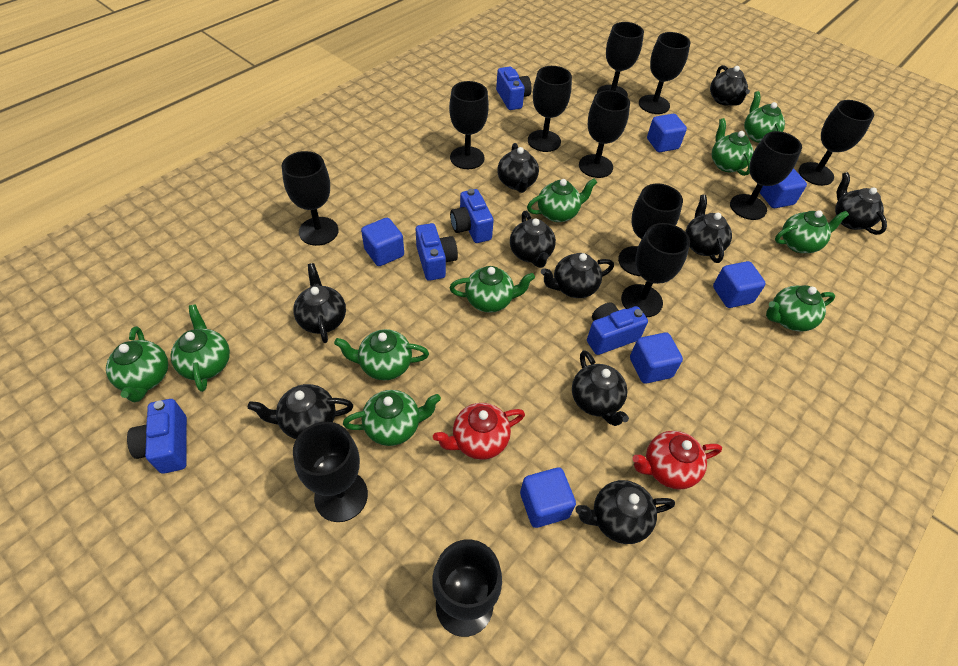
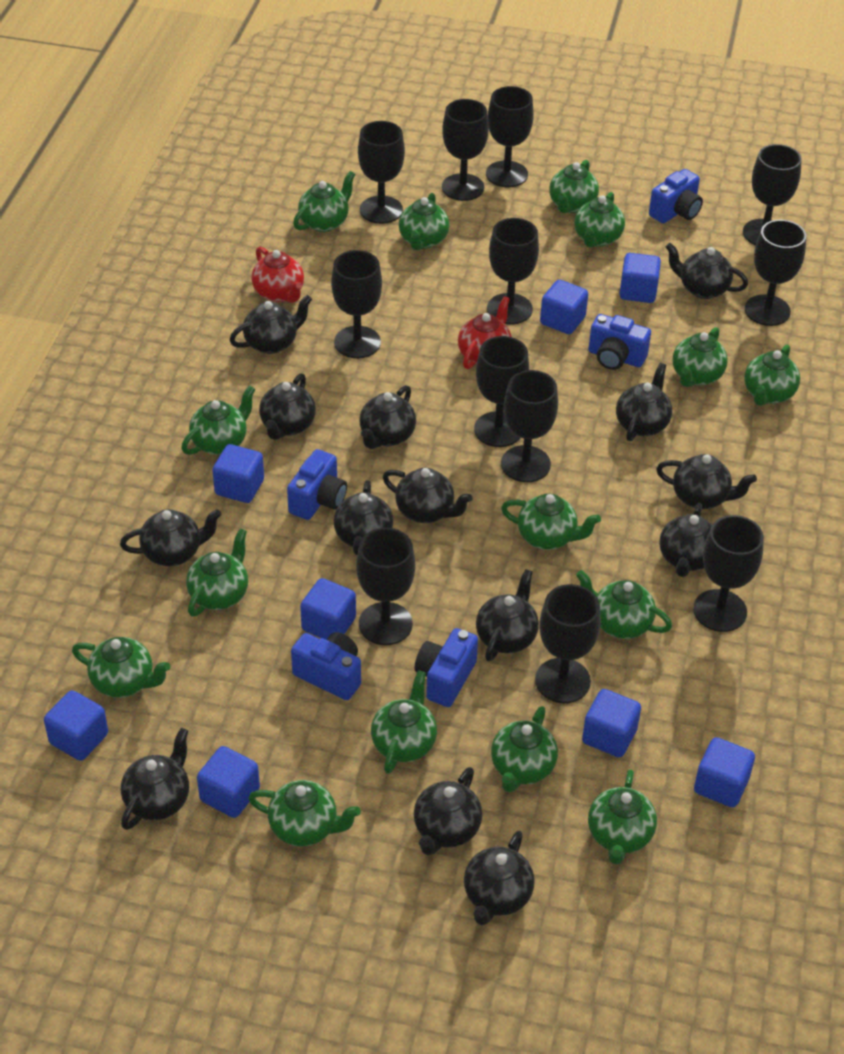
black teapot: [248,384,353,439] [293,263,346,343] [497,143,539,193] [510,211,556,268] [541,253,614,298] [572,350,629,426] [575,480,675,544] [685,195,732,263] [710,65,750,106] [835,172,887,235] = 10 -> [120,509,222,566] [121,728,189,830] [229,295,312,354] [259,373,316,440] [334,480,393,555] [359,385,416,449] [383,468,473,523] [414,767,482,855] [464,831,534,925] [476,569,539,662] [616,363,672,441] [656,454,757,509] [659,503,712,577] [666,243,748,299] = 14
blue cube: [361,218,404,266] [520,468,576,528] [630,332,683,384] [647,114,687,152] [713,261,766,308] [760,168,807,208] = 6 -> [44,691,108,761] [197,746,260,818] [212,444,264,503] [300,578,356,640] [540,280,588,334] [582,689,641,757] [620,253,661,303] [694,737,755,807] = 8
green teapot: [106,326,168,402] [170,304,230,392] [334,329,429,380] [343,390,441,446] [449,266,535,313] [527,178,597,222] [712,118,754,176] [744,91,785,143] [766,285,835,332] [775,210,849,253] = 10 -> [72,637,170,698] [181,385,255,455] [186,528,248,617] [248,780,361,846] [293,171,355,232] [371,670,437,774] [399,193,449,250] [491,706,558,792] [501,493,601,550] [549,160,599,213] [574,192,625,248] [576,570,672,639] [588,769,657,865] [672,327,728,387] [744,345,800,406] = 15

